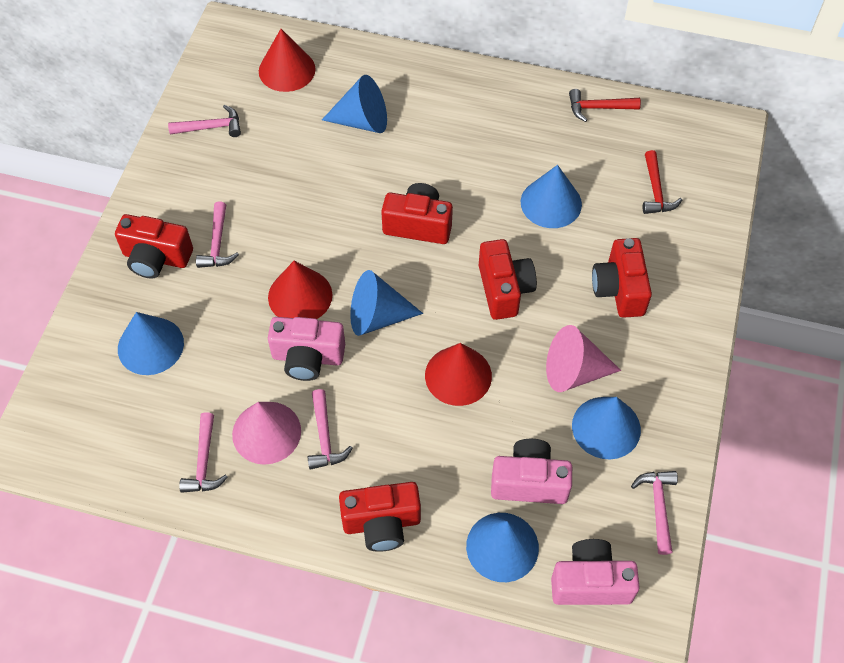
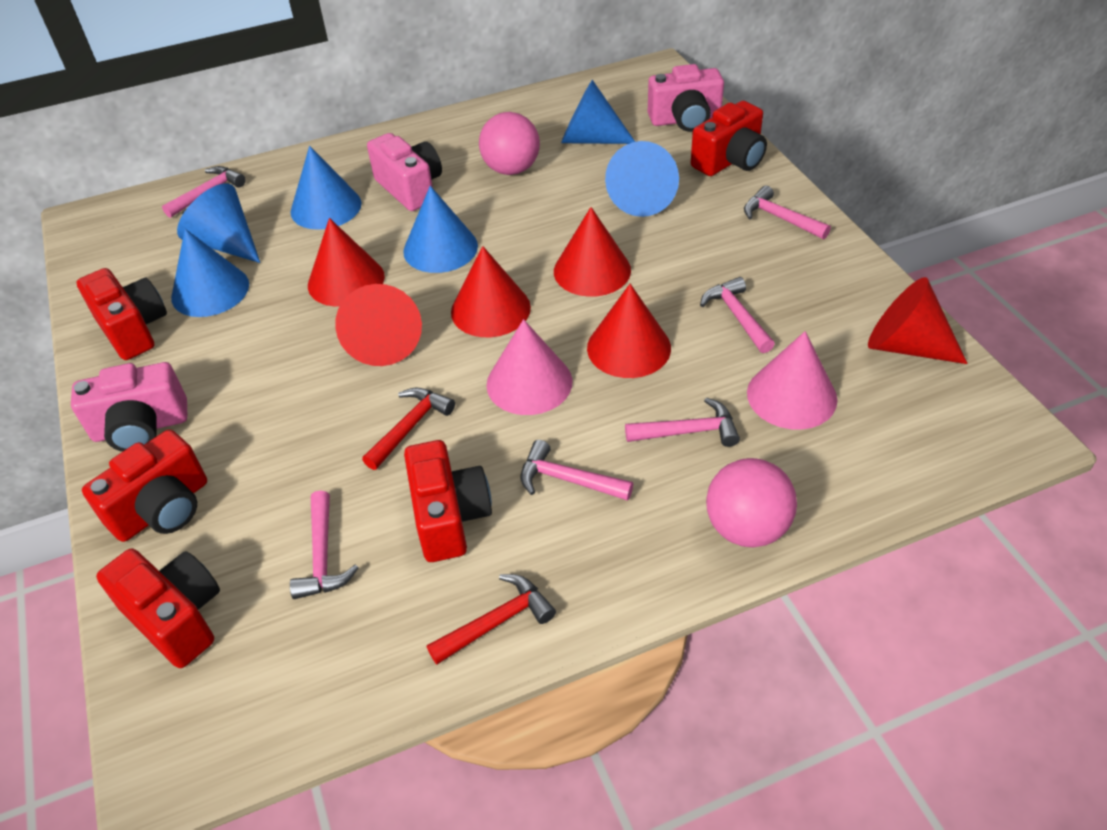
pink ball: none = 0 -> [479,112,540,175] [706,458,797,547] = 2
pink hammer: [168,105,241,137] [179,412,228,493] [196,202,239,268] [308,389,353,470] [631,471,678,555] = 5 -> [162,166,246,218] [290,491,358,599] [521,440,633,501] [625,397,740,447] [700,277,775,353] [744,186,831,239] = 6
red cone: [259,29,316,92] [268,261,333,319] [425,343,492,406] = 3 -> [308,218,385,307] [335,284,422,366] [451,246,531,337] [554,207,631,297] [587,284,671,378] [868,277,968,364] = 6

